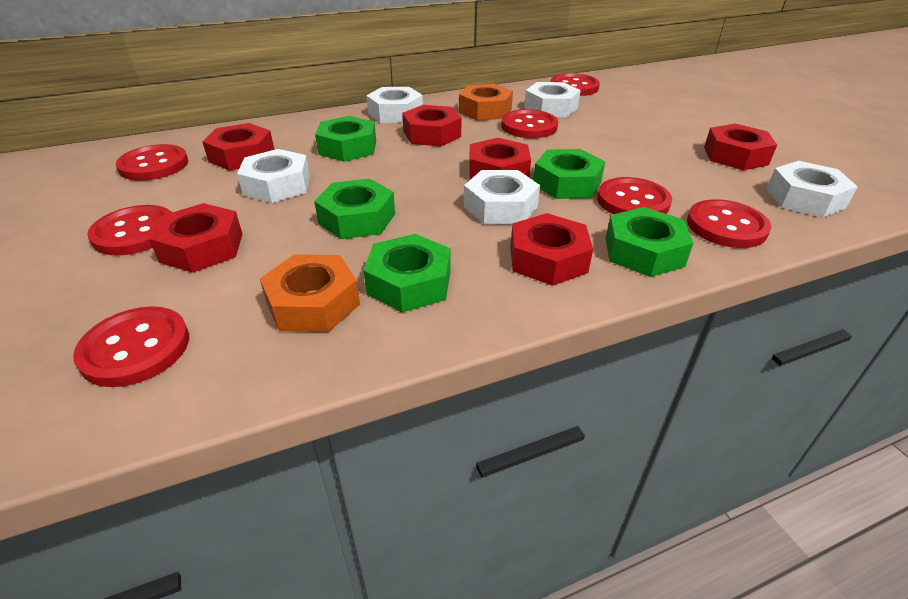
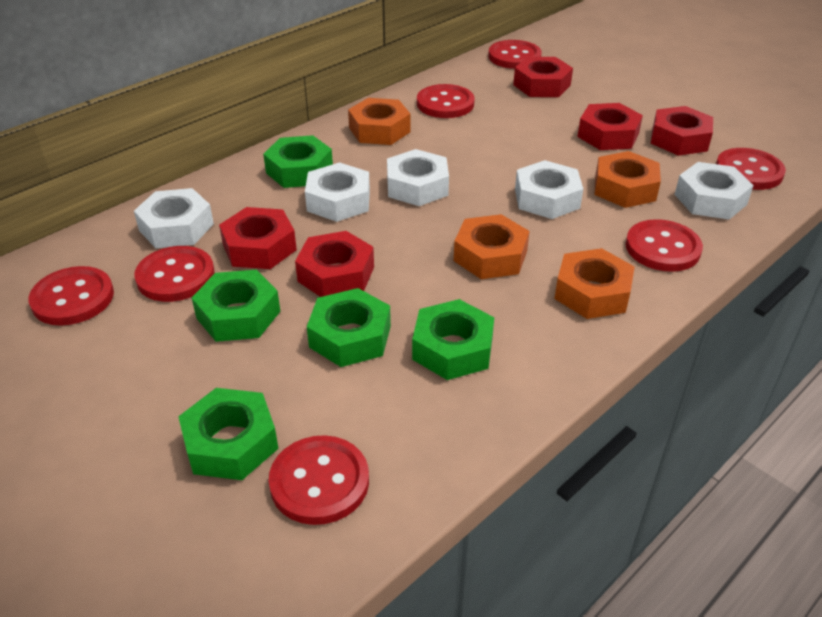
orange nut: [260,254,360,332] [459,84,513,121] = 2 -> [348,98,411,145] [454,214,530,279] [554,248,635,319] [594,151,661,208] = 4
red nut: [149,203,242,273] [202,123,274,171] [402,105,461,146] [469,138,531,180] [510,213,593,286] [704,124,777,170] = 6 -> [219,207,297,269] [295,231,374,297] [513,57,573,97] [578,103,643,150] [651,106,713,156] = 5

